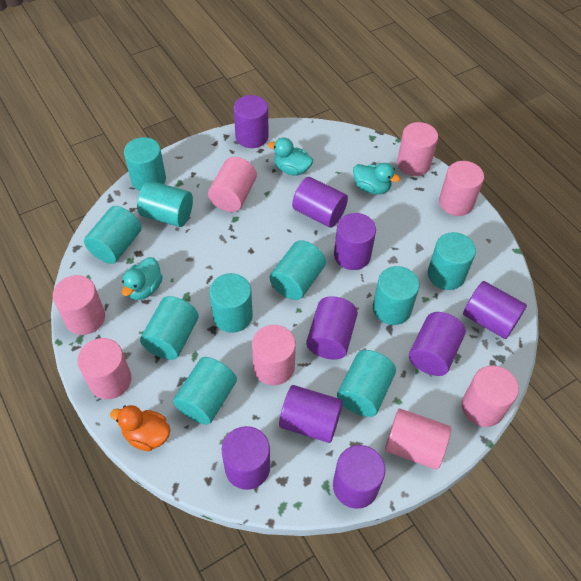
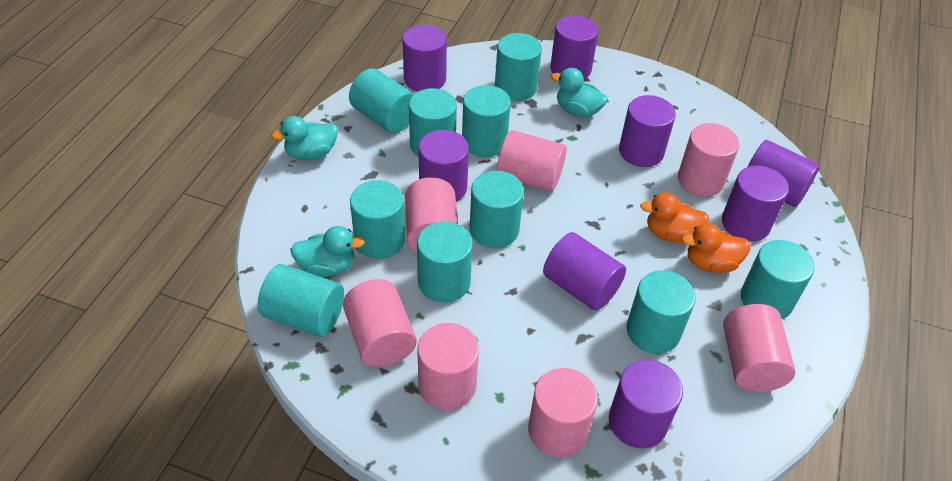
orange duck: [110,405,171,451] = 1 -> [640,192,709,243] [682,223,751,273] = 2
pink cylinder: [53,275,105,335] [77,338,132,399] [208,157,257,212] [252,325,296,385] [385,409,451,470] [397,122,438,176] [439,161,484,216] [462,366,519,427] = 8 -> [343,279,417,367] [405,177,458,253] [417,323,479,410] [497,130,566,191] [528,368,598,457] [678,123,739,197] [723,304,796,392] = 7
purple cylinder: [222,426,270,490] [234,95,269,148] [279,385,343,443] [292,177,348,228] [306,296,358,360] [333,445,385,509] [334,213,376,270] [409,312,466,376] [463,281,527,339] = 9 -> [402,25,447,92] [418,130,469,202] [543,232,626,311] [550,15,599,79] [609,360,683,448] [619,95,676,167] [722,165,789,242] [748,140,820,207] = 8

